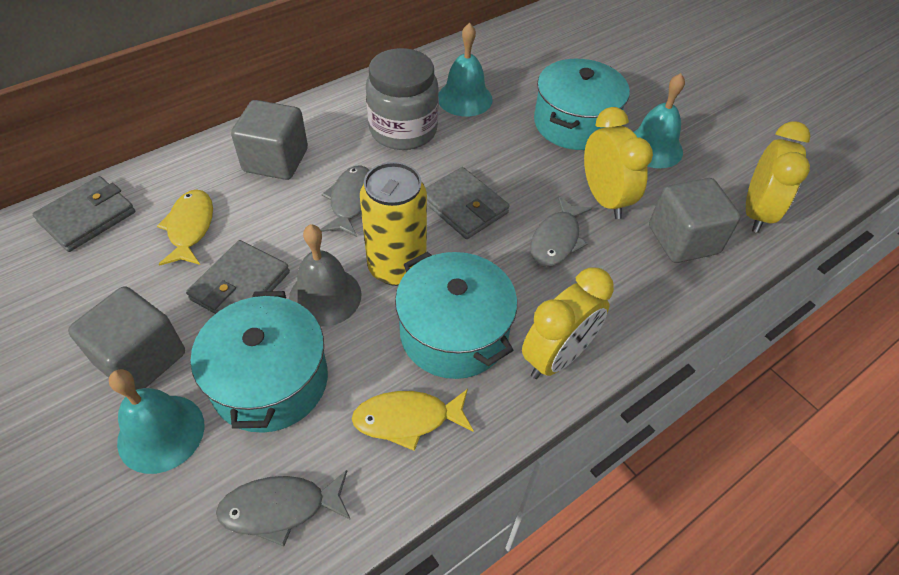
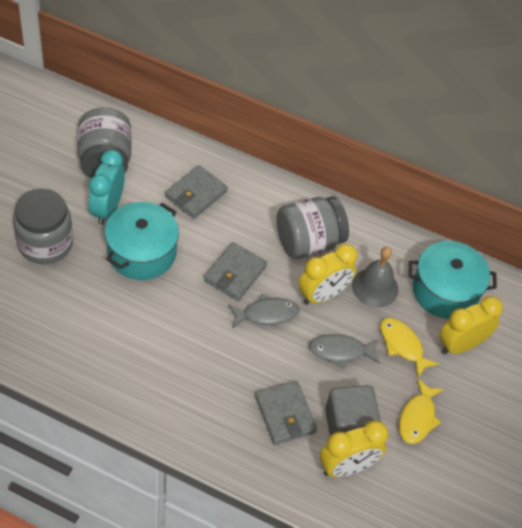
grey cube: [68,286,185,390] [231,100,308,180] [649,178,741,263] = 3 -> [325,385,381,436] = 1
grey fish: [216,470,351,546] [320,165,370,237] [530,196,592,267] = 3 -> [228,294,299,328] [309,334,380,369] = 2
grey jar: [366,48,439,150] = 1 -> [13,188,73,264] [77,108,132,178] [276,196,349,259] = 3
turquoise bell: [109,369,204,474] [438,23,493,117] [634,73,685,168] = 3 -> none = 0
turquoise clock: none = 0 -> [88,150,125,225] = 1
turquoise pot: [191,291,328,433] [395,252,517,379] [534,59,630,150] = 3 -> [105,202,179,280] [408,241,497,319] = 2
yellow can: [360,162,427,286] = 1 -> none = 0

